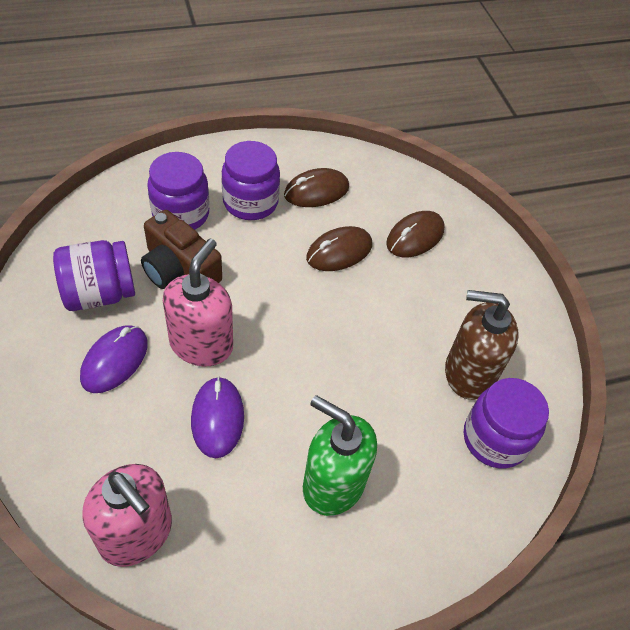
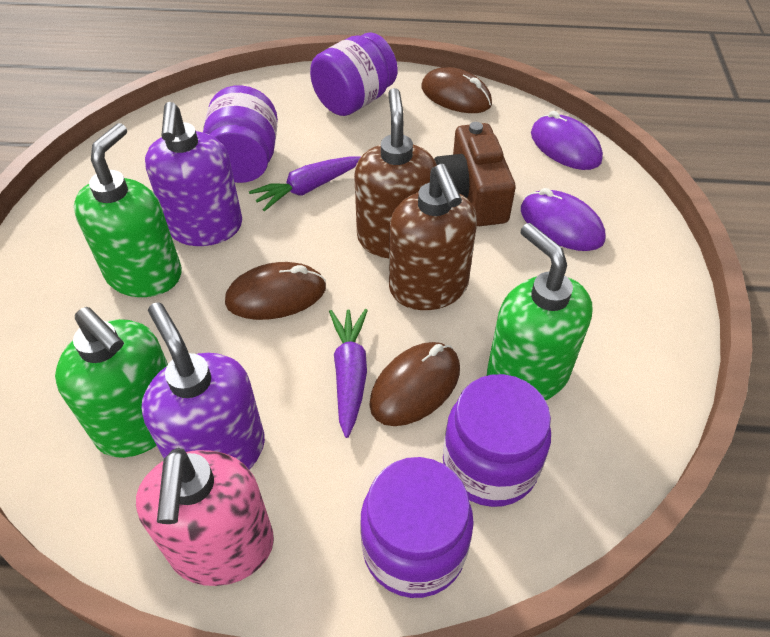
brown soap dispenser: [445,290,519,400] = 1 -> [354,88,437,258] [389,164,477,310] = 2
green soap dispenser: [303,395,377,516] = 1 -> [55,307,168,458] [74,123,182,297] [487,223,592,400] = 3
pink soap dispenser: [82,464,172,567] [163,238,233,366] = 2 -> [136,448,274,586] = 1
purple carrot: none = 0 -> [249,156,361,211] [329,309,368,438] = 2
purple soap dispenser: none = 0 -> [141,302,265,470] [145,102,242,246] = 2

